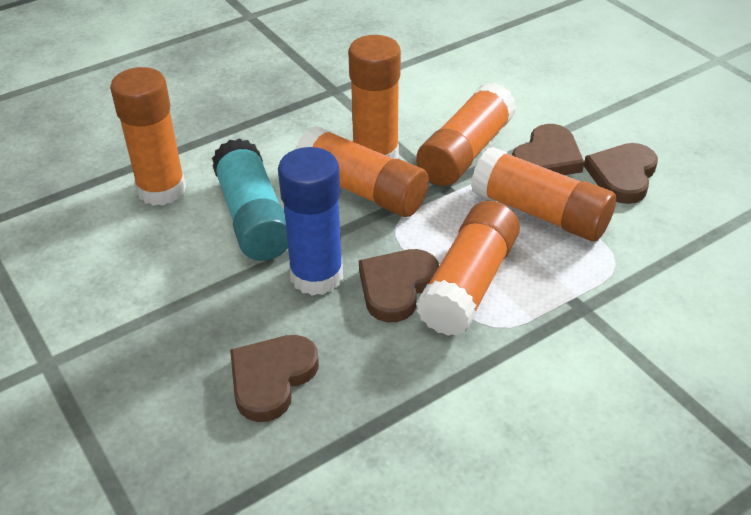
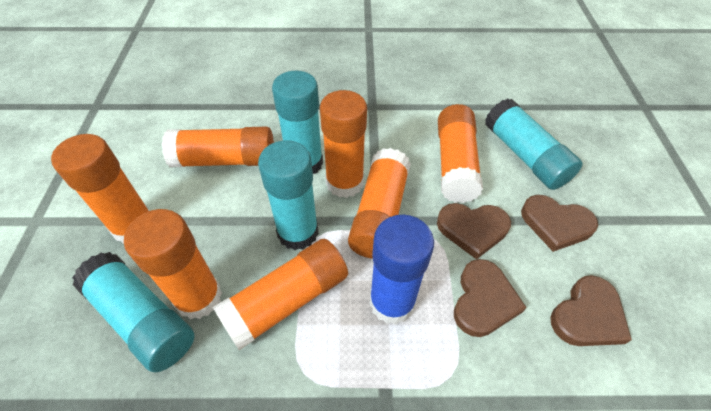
orange glue stick: [110,67,186,206] [296,126,429,217] [348,35,401,159] [416,82,517,186] [416,201,520,336] [471,147,616,241] = 6 -> [51,134,150,244] [124,209,222,319] [162,127,274,167] [213,239,348,350] [320,90,367,198] [348,148,411,259] [438,104,483,203] = 7
turquoise glue stick: [212,138,288,261] = 1 -> [72,252,195,372] [258,140,319,250] [272,71,323,174] [485,99,583,190] = 4

